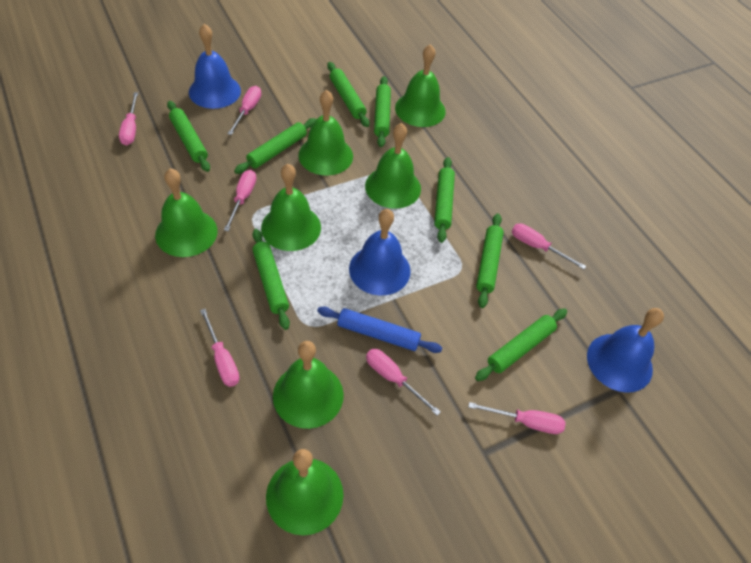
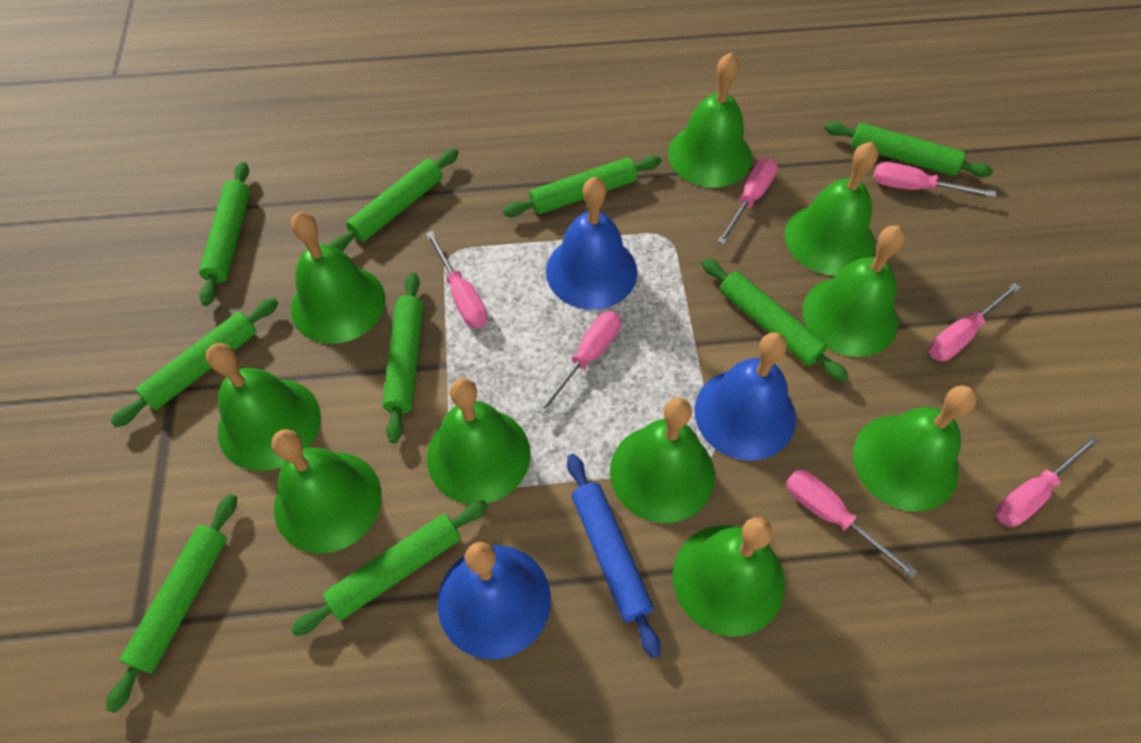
green bell: [155,168,217,257] [261,164,321,251] [266,449,344,535] [273,341,344,429] [298,90,353,176] [365,123,421,209] [395,44,446,127] = 7 -> [206,343,321,471] [271,429,382,554] [291,212,385,344] [427,378,531,504] [610,397,715,523] [668,53,752,188] [673,517,785,637] [785,142,878,276] [803,225,905,357] [853,385,977,512] = 10
green rolling pin: [167,101,210,172] [234,118,316,174] [252,229,290,330] [327,62,370,127] [374,76,391,147] [434,157,455,243] [475,308,567,381] [476,214,504,308] = 8 -> [106,494,237,713] [110,298,278,428] [199,162,250,306] [291,501,488,636] [329,149,459,252] [382,272,424,443] [503,156,661,217] [702,258,849,382] [824,122,993,177] = 9

